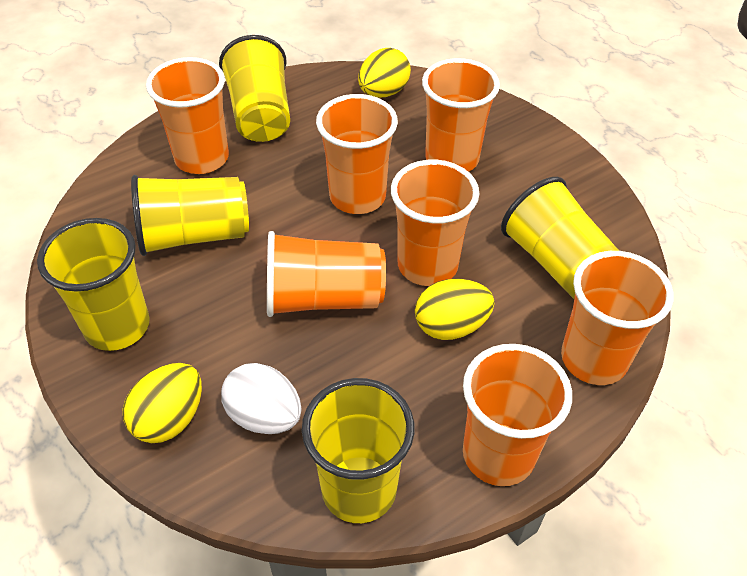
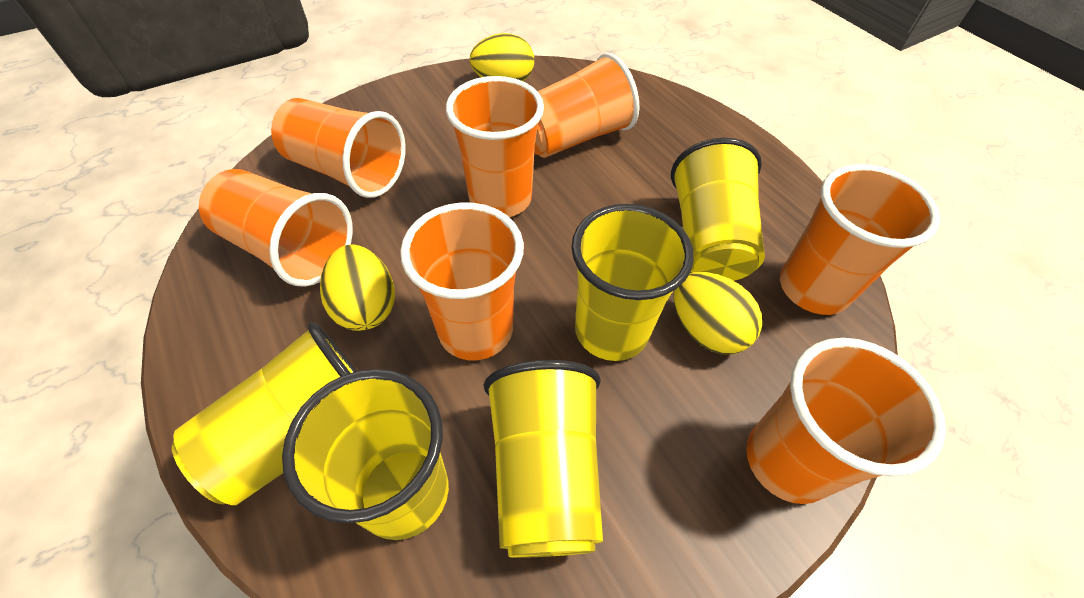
white egg: [221,363,301,434] = 1 -> none = 0

